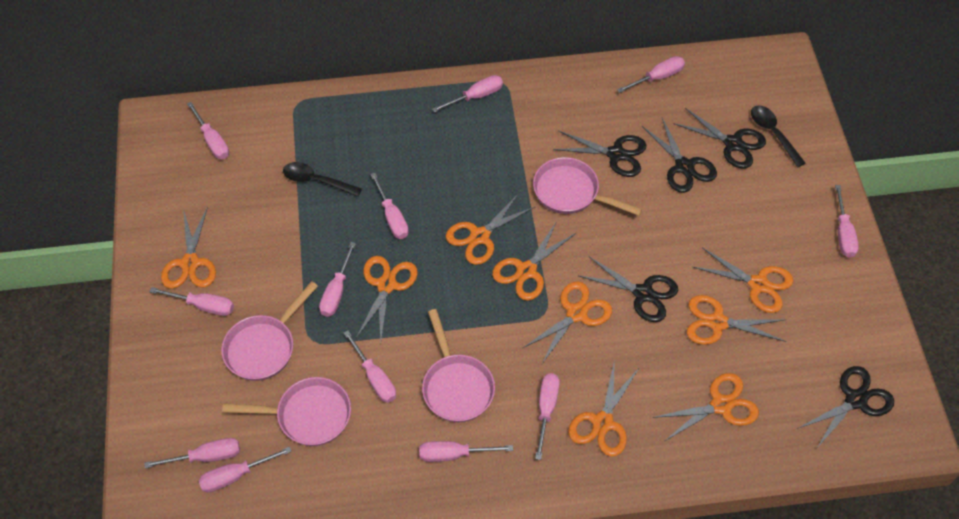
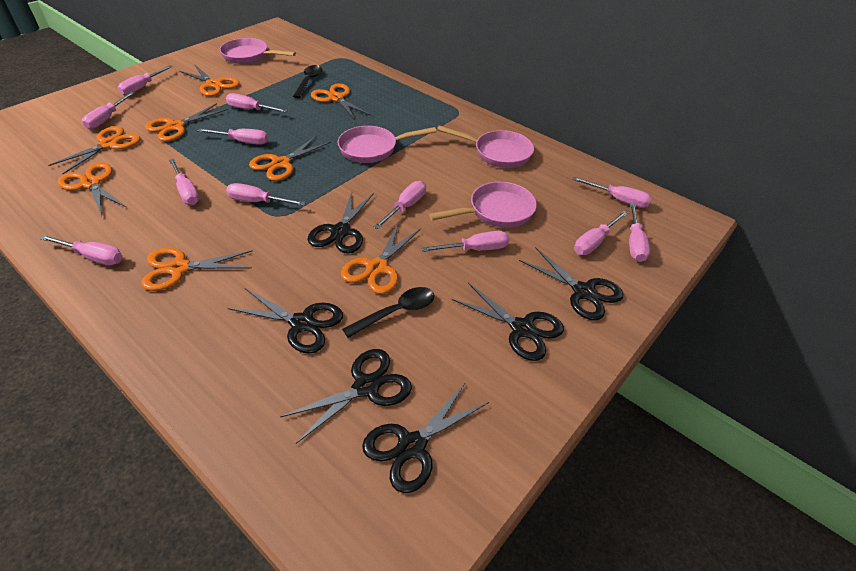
black scissors: [553,131,647,177] [579,256,678,322] [642,118,717,193] [674,108,766,169] [797,366,894,448] = 5 -> [228,288,343,354] [280,349,412,444] [308,192,374,253] [362,382,489,493] [452,283,564,361] [519,247,623,320] = 6
orange scissors: [161,207,216,289] [356,256,418,341] [446,193,536,265] [492,221,576,301] [523,281,612,365] [568,360,639,457] [652,373,759,441] [687,295,787,345] [693,247,793,313] = 9 -> [48,126,141,174] [58,162,127,217] [141,248,253,291] [145,103,228,142] [179,64,240,96] [249,135,331,181] [311,83,372,120] [341,223,421,294] = 8

